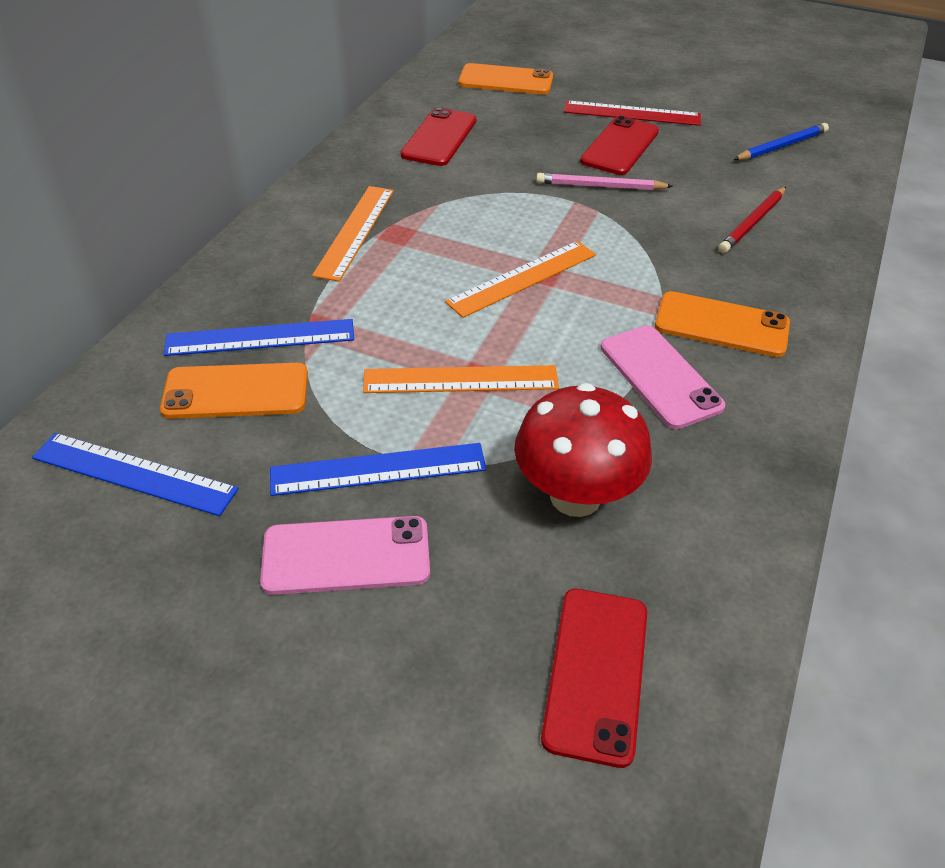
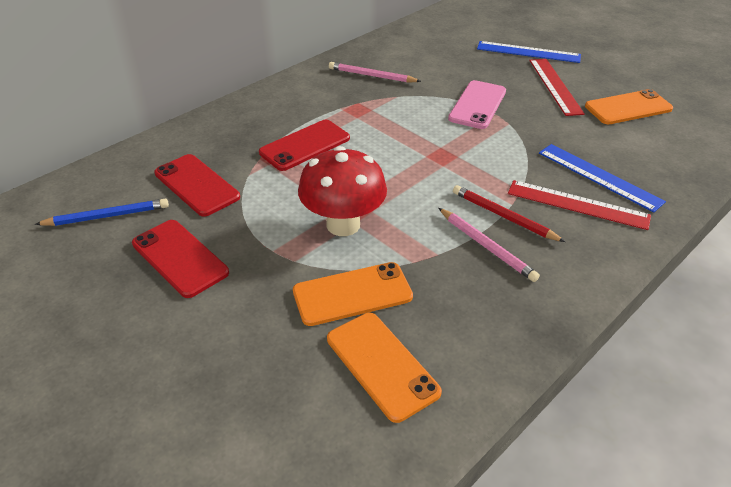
blue ruler: [32,433,239,516] [164,319,354,356] [270,443,486,496] = 3 -> [477,41,581,63] [539,144,666,212] = 2
orange ruler: [312,186,394,282] [363,365,559,393] [445,241,596,318] = 3 -> none = 0
pink pencil: [536,173,673,190] = 1 -> [329,62,421,83] [439,208,540,282] = 2
pink phone: [260,516,430,595] [600,326,725,429] = 2 -> [448,80,506,129] = 1
red ruler: [564,101,701,126] = 1 -> [508,180,651,230] [529,59,585,116] = 2

